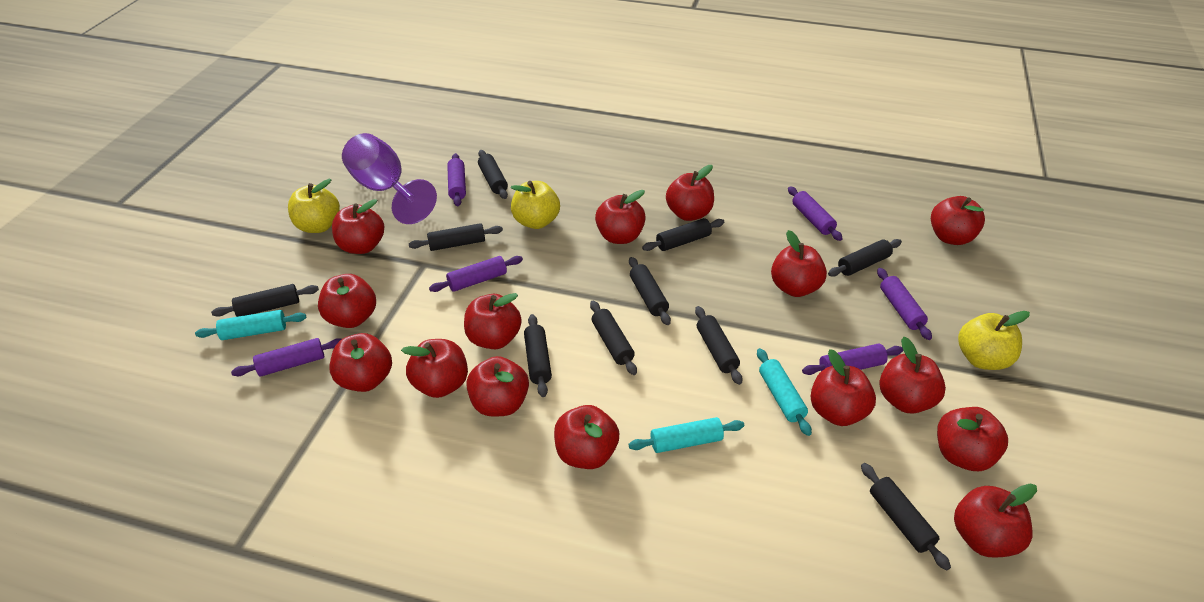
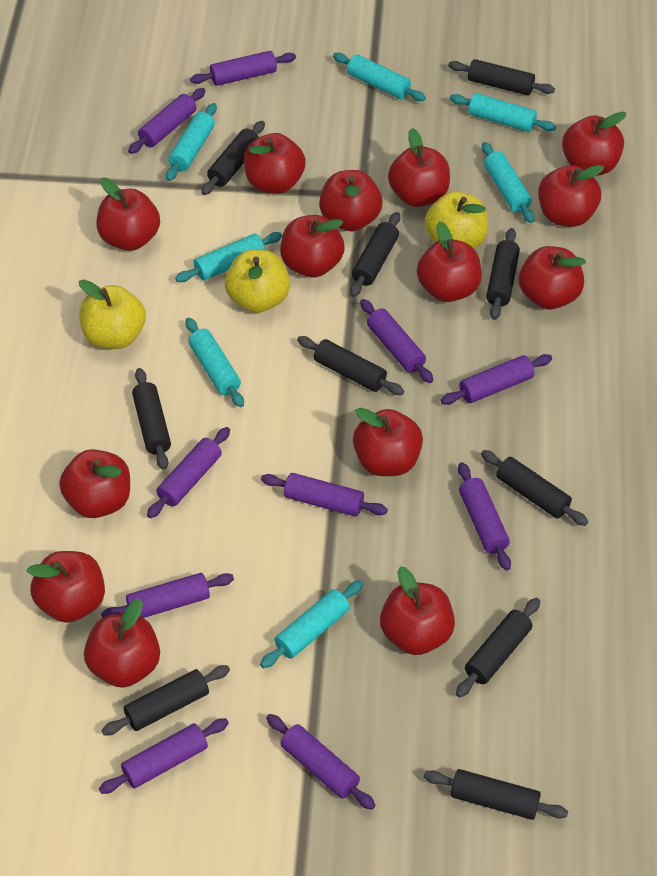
purple goblet: [342,133,437,224] = 1 -> none = 0
purple rolling pin: [231,338,341,377] [429,256,523,292] [447,153,466,206] [788,186,843,241] [802,343,903,375] [877,268,932,340] = 6 -> [99,718,229,794] [101,573,234,618] [128,88,205,154] [147,427,230,518] [190,51,296,86] [261,473,388,517] [266,714,375,810] [360,299,433,383] [441,354,552,405] [458,462,511,571] = 10
red apple: [318,274,376,328] [330,333,392,392] [332,199,384,254] [401,339,468,398] [464,293,522,349] [466,356,529,416] [554,405,619,469] [595,190,646,244] [666,165,714,221] [771,230,827,297] [811,349,876,426] [879,337,946,414] [931,196,985,245] [937,407,1008,471] [954,484,1037,558] = 15 -> [27,551,105,623] [59,449,130,518] [84,599,160,688] [97,178,160,251] [244,133,306,194] [280,215,345,277] [319,170,382,231] [353,408,423,476] [380,566,455,655] [388,128,450,207] [417,221,482,302] [519,246,586,309] [538,165,604,227] [562,111,627,176] = 14
turquoise rolling pin: [195,310,306,340] [629,417,744,453] [757,348,812,436] = 3 -> [166,103,217,181] [175,232,282,282] [186,318,244,407] [260,580,363,669] [333,53,426,101] [450,93,556,132] [482,142,534,223] = 7

